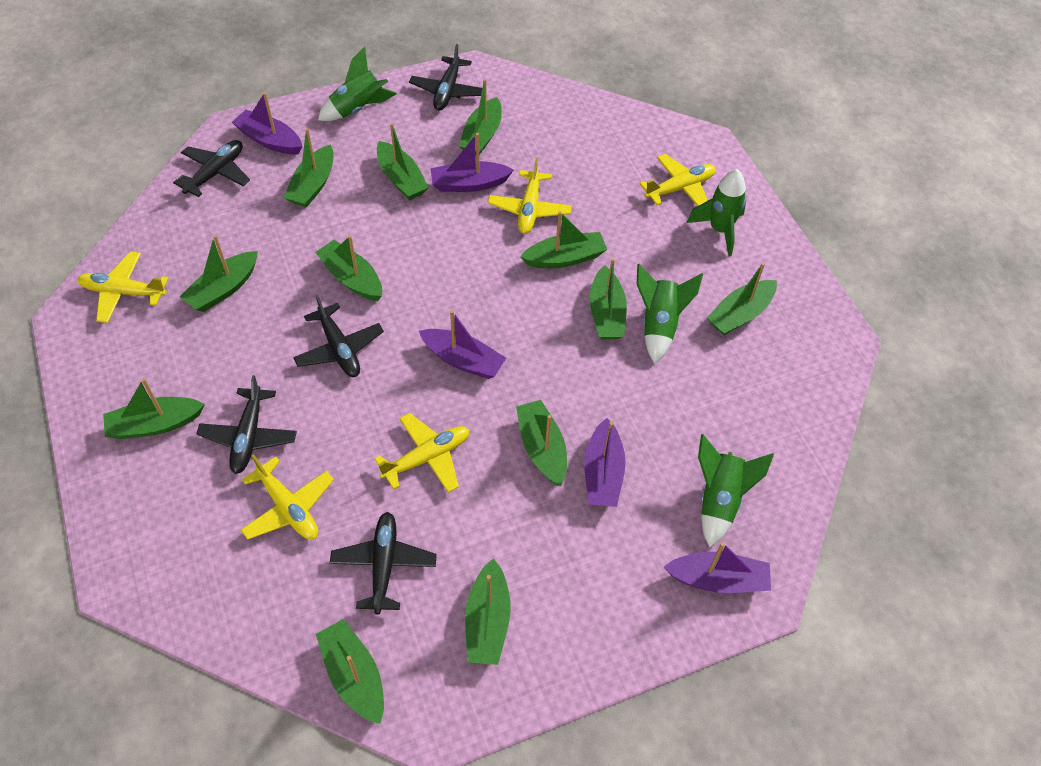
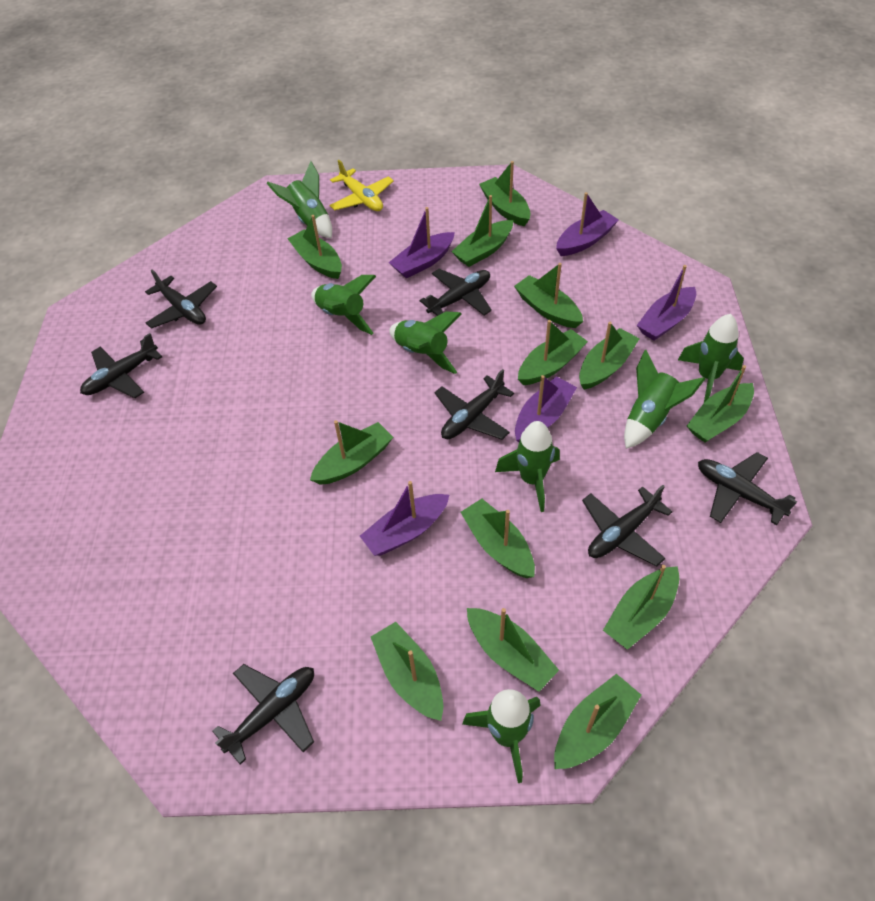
black plane: [173,140,250,197] [196,375,297,474] [293,295,384,377] [330,512,437,615] [409,44,482,111] = 5 -> [80,333,162,398] [145,269,217,329] [212,664,314,765] [420,269,492,316] [434,369,514,440] [582,485,673,567] [698,452,798,525] = 7
green boat: [103,378,205,439] [180,235,258,312] [284,128,334,208] [315,235,382,301] [316,619,384,724] [377,123,429,200] [459,79,502,156] [465,558,511,665] [516,400,567,486] [520,211,607,268] [590,258,627,340] [707,262,777,335] = 12 -> [287,215,342,279] [310,420,393,485] [371,622,443,721] [451,195,513,267] [461,499,535,578] [467,608,559,692] [479,161,530,226] [514,263,583,328] [518,320,588,385] [554,674,641,769] [579,322,640,390] [603,565,679,650] [687,365,754,442] = 13
green rocket: [318,47,397,121] [637,264,703,363] [687,169,746,256] [698,434,774,547] = 4 -> [266,161,332,238] [311,275,376,335] [389,312,462,374] [462,689,541,783] [495,421,560,512] [624,350,705,449] [678,314,744,403] = 7
yellow plane: [77,251,168,323] [240,454,334,540] [375,413,469,493] [488,157,572,234] [639,154,716,206] = 5 -> [330,160,394,211] = 1

